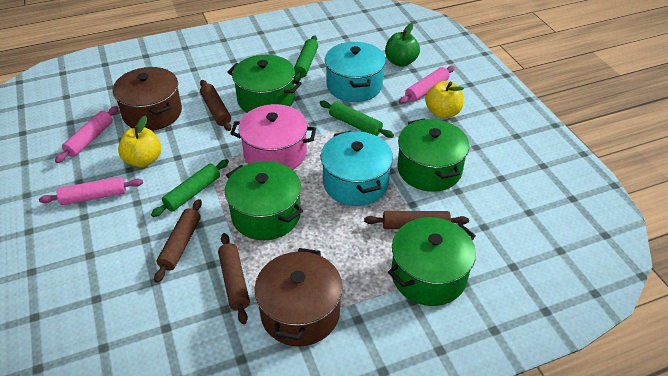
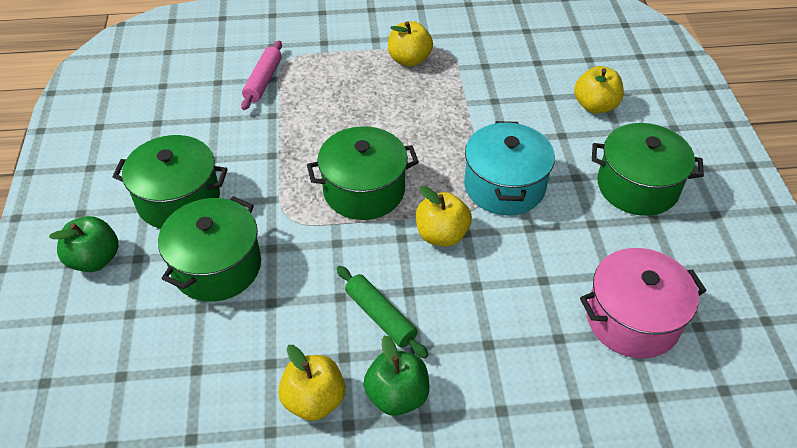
brown pot: [113,67,182,131] [255,248,343,347] = 2 -> none = 0
brown rolling pin: [154,199,202,283] [200,80,232,131] [218,233,250,324] [364,211,469,229] = 4 -> none = 0
green apple: [385,23,420,67] = 1 -> [49,216,119,272] [363,335,429,416] = 2
green rolling pin: [151,159,229,217] [294,35,318,81] [320,101,394,138] = 3 -> [337,266,428,359] = 1
pink rolling pin: [39,177,143,205] [55,106,118,163] [399,66,455,104] = 3 -> [241,41,282,110] = 1
turquoise pot: [321,131,393,206] [325,42,386,102] = 2 -> [464,121,555,215] = 1
yellow apple: [118,115,161,167] [425,81,464,118] = 2 -> [278,345,345,421] [388,21,433,67] [416,186,472,247] [574,66,624,114] = 4

